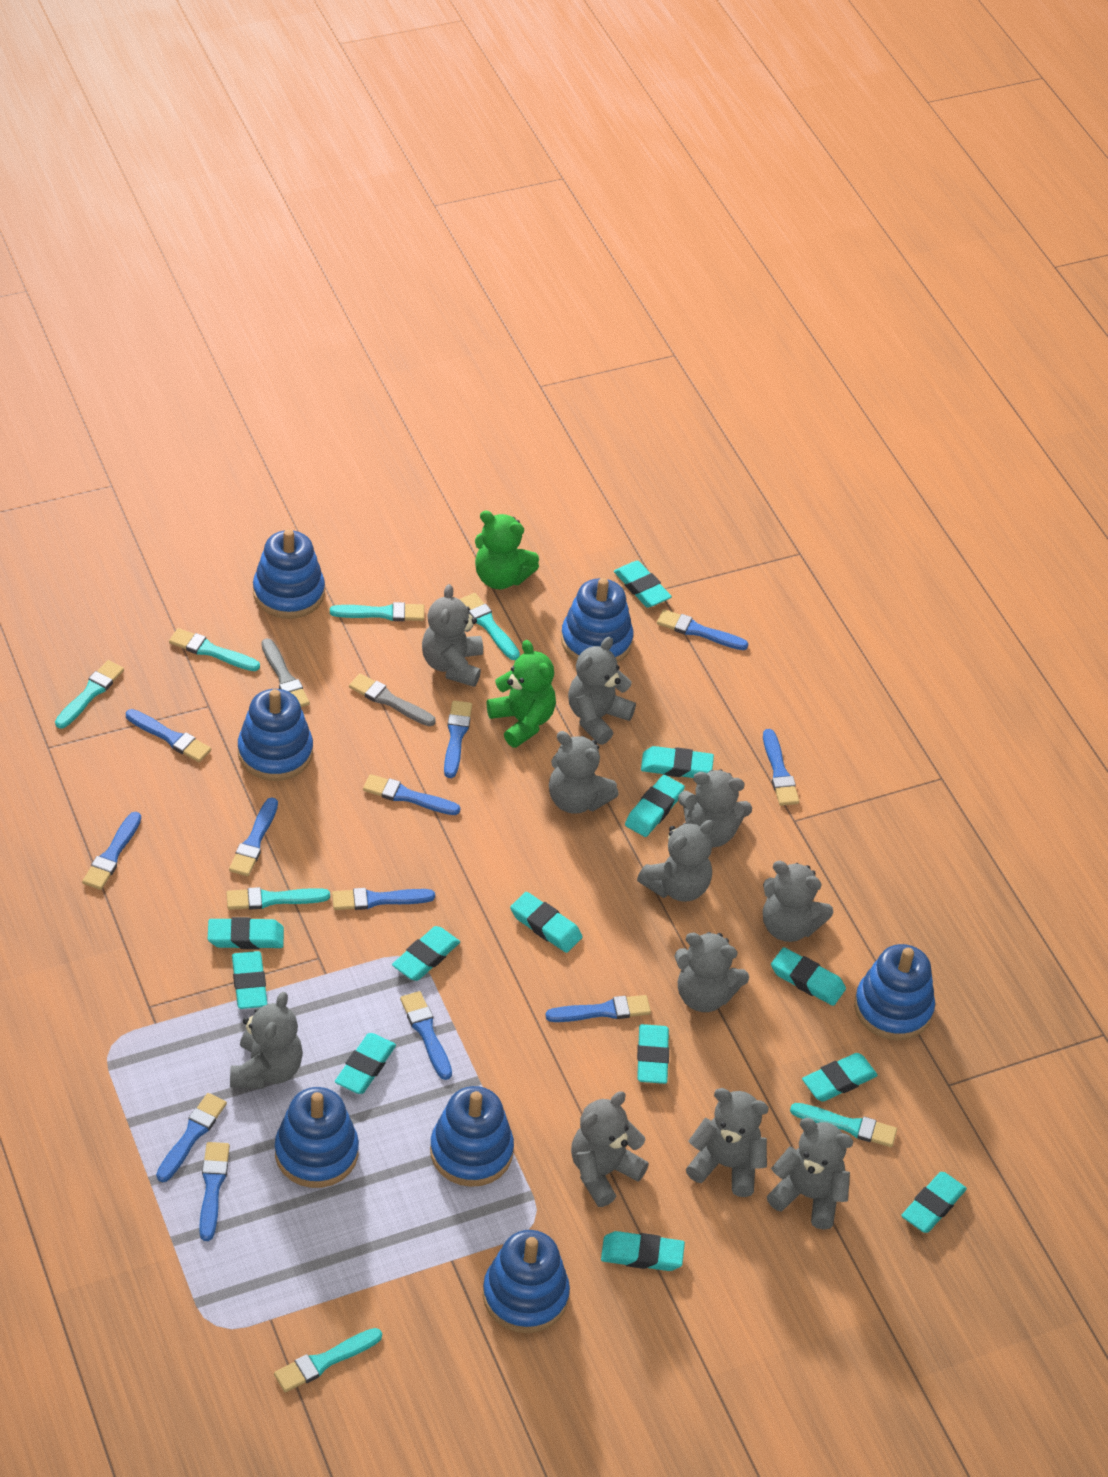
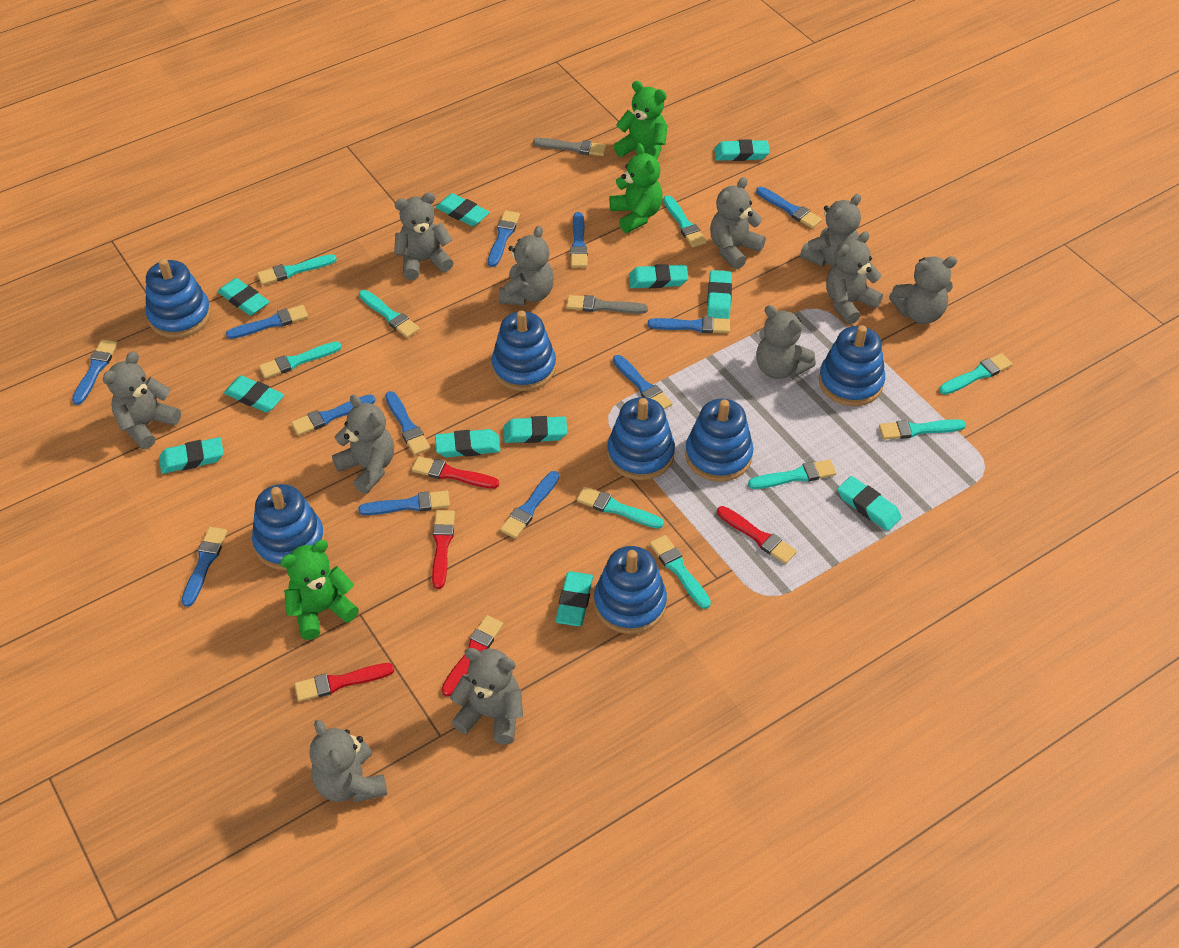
green teddy bear: [475,511,539,589] [487,640,556,748] = 2 -> [280,540,359,640] [609,143,663,233] [614,81,667,159] = 3
red brush: none = 0 -> [294,663,394,701] [412,456,499,489] [432,510,455,589] [441,615,503,696] [717,506,797,564] = 5
turquoise brush: [55,660,124,729] [169,628,260,671] [226,887,330,910] [274,1328,382,1393] [330,602,424,621] [459,593,520,660] [790,1103,897,1147] = 7 -> [257,254,337,285] [259,341,342,379] [359,290,420,338] [577,486,664,529] [650,535,711,609] [663,195,707,247] [748,459,836,489] [879,419,966,440] [939,353,1013,395] = 9
turquoise eraser: [208,917,284,949] [232,951,267,1009] [335,1033,396,1094] [392,926,460,981] [510,892,583,953] [601,1231,685,1271] [614,561,672,608] [625,775,685,837] [637,1024,669,1084] [641,746,714,778] [771,947,846,1006] [802,1053,878,1102] [901,1172,967,1233] = 13 -> [159,437,224,474] [218,278,269,316] [224,375,284,413] [435,429,500,457] [436,193,490,226] [504,416,567,443] [555,571,593,626] [629,264,688,288] [707,270,732,319] [714,139,770,161] [837,476,902,531] = 11

